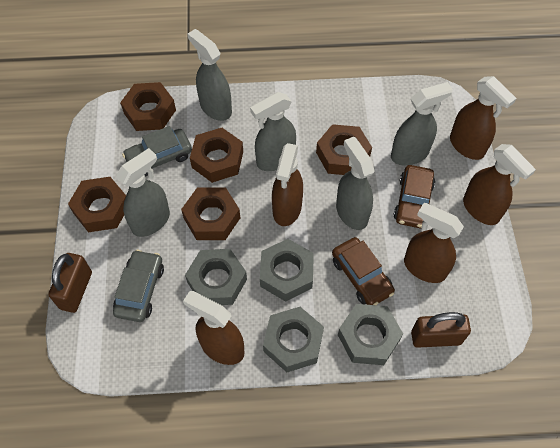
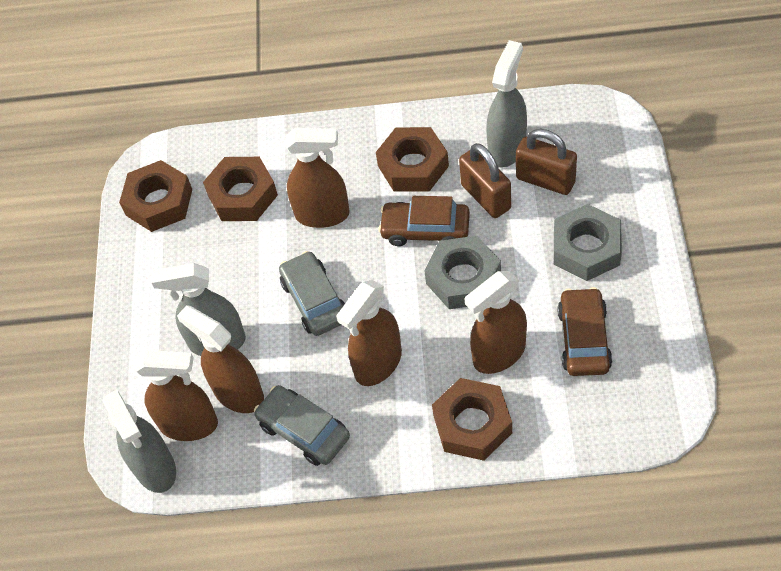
brown nut: [68,177,126,232] [120,82,176,131] [181,187,240,240] [190,128,243,183] [316,124,372,175] = 5 -> [119,160,192,232] [203,157,278,221] [376,127,449,192] [432,378,512,461] = 4
grey nut: [185,249,247,305] [260,239,314,302] [263,307,324,372] [338,304,403,365] = 4 -> [424,236,501,309] [554,204,622,281] = 2
grey spray bottle: [116,148,170,237] [187,29,232,121] [250,92,296,171] [336,137,375,230] [391,82,453,166] = 5 -> [103,390,176,493] [152,263,246,356] [486,40,527,168] = 3

